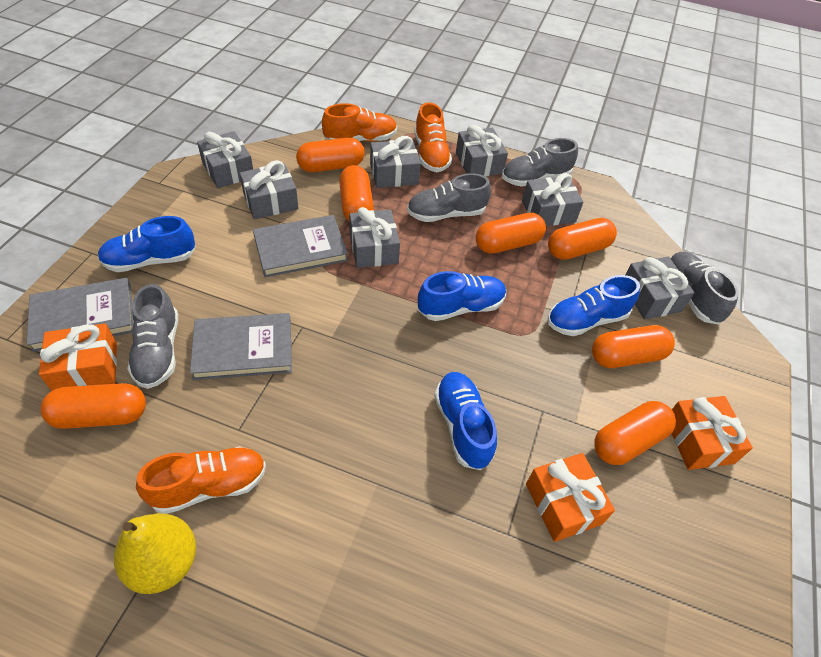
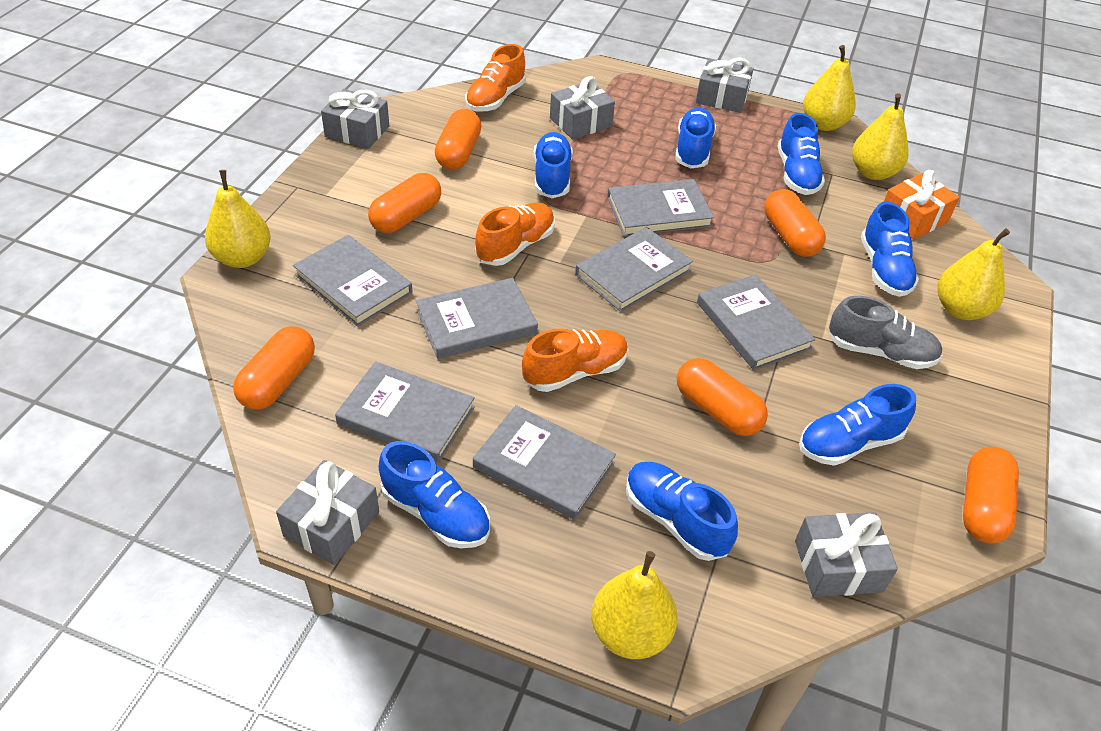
blue shoe: [98,216,195,272] [418,271,506,321] [434,372,497,470] [548,275,640,336] = 4 -> [379,441,490,548] [534,132,572,198] [626,462,738,561] [675,108,716,168] [778,113,825,195] [799,384,916,466] [861,202,919,297] = 7
grey book: [27,278,133,352] [190,313,292,380] [253,215,348,277] = 3 -> [293,235,413,327] [335,361,475,463] [416,278,538,359] [473,405,616,520] [575,227,693,312] [607,179,714,237] [697,274,815,370] = 7
grey gift: [197,131,253,188] [240,160,298,220] [349,207,400,268] [370,136,421,188] [456,125,508,177] [522,173,583,226] [625,257,694,319] = 7 -> [276,460,379,565] [321,89,389,149] [550,76,615,140] [696,58,754,113] [795,512,898,597] = 5
grey shoe: [127,284,178,389] [407,173,491,222] [502,138,578,187] [670,252,739,325] = 4 -> [828,296,943,369] = 1
orange capsule: [40,383,146,429] [296,137,365,172] [339,165,374,221] [476,213,546,254] [548,218,617,260] [592,325,675,368] [594,401,676,465] = 7 -> [233,326,315,410] [368,173,441,233] [435,109,482,170] [677,358,768,436] [764,189,826,257] [963,447,1019,543] = 6
orange gift: [39,323,117,391] [526,453,615,542] [672,396,753,470] = 3 -> [884,170,960,240] = 1
yellow pear: [114,513,196,594] = 1 -> [205,170,271,268] [591,551,678,659] [803,45,856,131] [852,93,909,180] [938,228,1010,320] = 5

